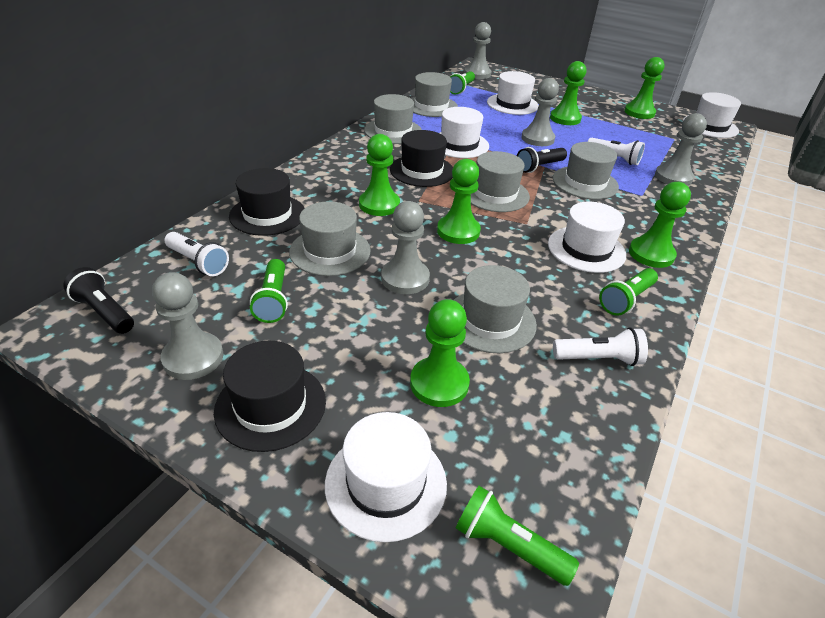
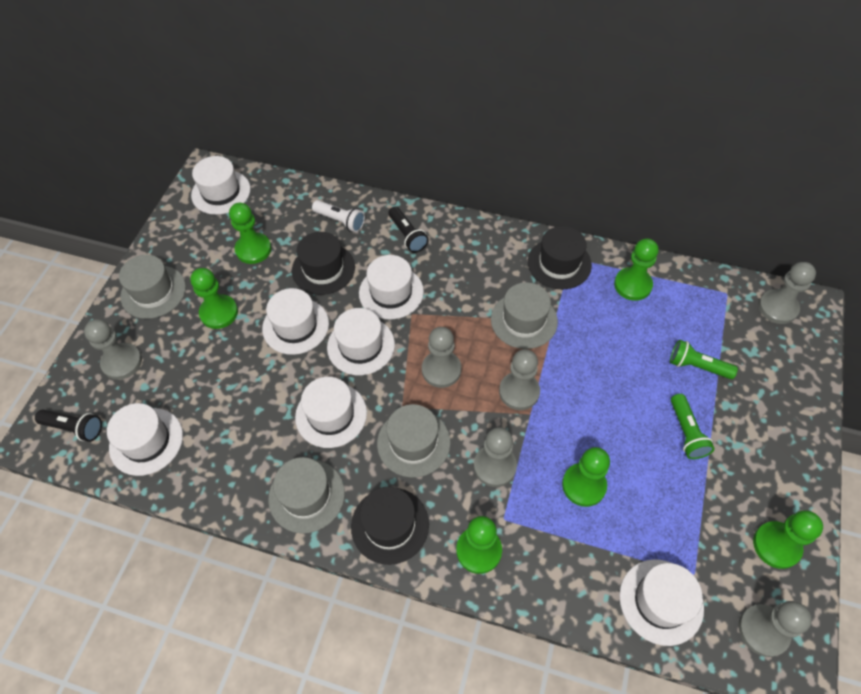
green flashlight: [250,259,288,323] [450,71,475,95] [456,486,579,586] [599,268,658,316] = 4 -> [670,340,738,379] [671,394,715,459] = 2
grey hat: [289,201,371,276] [364,94,422,144] [411,72,458,117] [454,265,537,353] [471,151,530,212] [553,142,619,199] = 6 -> [119,255,186,319] [268,457,345,533] [377,404,451,478] [491,282,558,349] = 4
grey pawn: [152,272,223,380] [381,201,430,294] [464,22,491,79] [521,78,559,146] [655,113,707,186] = 5 -> [84,319,142,380] [422,327,461,388] [474,427,517,487] [499,349,540,410] [739,601,812,657] [758,262,816,324] = 6
white flashlight: [164,232,229,276] [553,327,648,366] [587,138,645,165] = 3 -> [312,200,365,232] = 1
white hat: [325,412,447,542] [440,107,489,158] [487,71,539,115] [548,202,626,273] [682,92,741,138] = 5 -> [107,403,183,476] [191,156,251,215] [262,288,329,355] [295,377,367,448] [327,308,395,375] [359,255,424,320] [619,559,704,646] = 7

